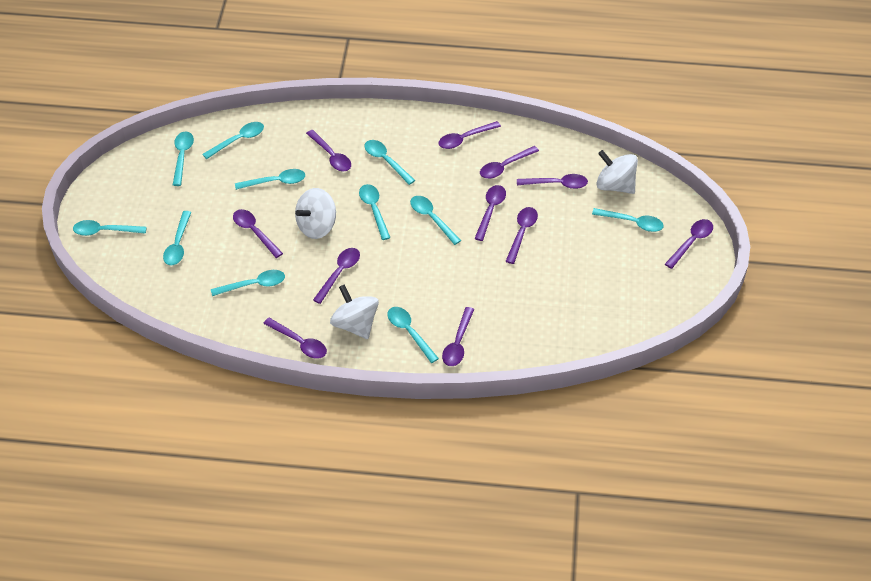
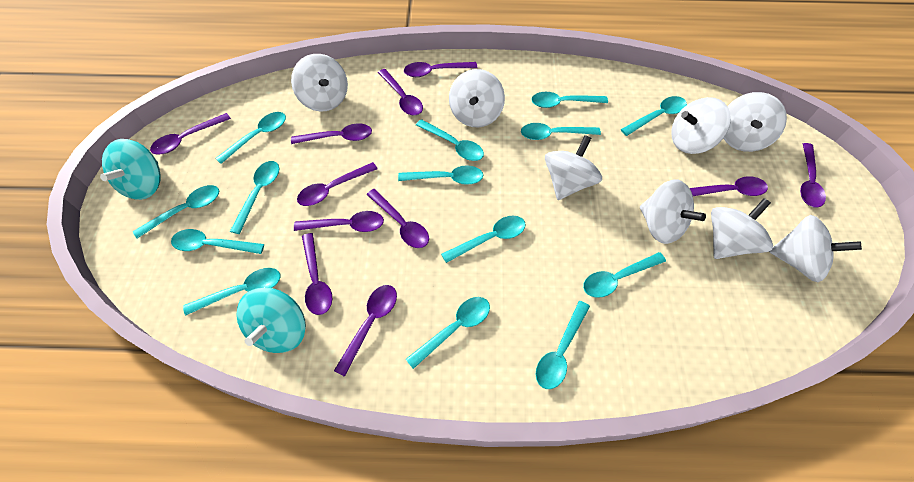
turquoise spinning top: none = 0 -> [100,139,161,200] [236,287,306,353] = 2
turquoise spoon: [73,220,147,236] [163,211,191,265] [173,131,194,186] [202,122,264,159] [211,270,285,296] [235,169,305,190] [359,184,391,240] [364,140,415,185] [387,307,439,363] [410,196,461,245] [592,208,664,232] = 11 -> [133,185,219,239] [171,229,264,254] [183,268,280,316] [215,112,286,164] [230,161,279,234] [398,165,483,185] [406,297,490,369] [416,119,484,161] [441,216,525,263] [521,123,601,140] [531,92,608,108] [536,301,590,389] [583,252,666,298] [621,96,687,136] = 14
white spinning top: [295,188,336,239] [330,284,379,339] [596,150,638,194] = 3 -> [291,54,348,112] [449,69,505,127] [545,135,602,200] [640,179,706,244] [671,97,731,154] [711,198,773,259] [724,92,787,152] [769,215,862,282] = 8

